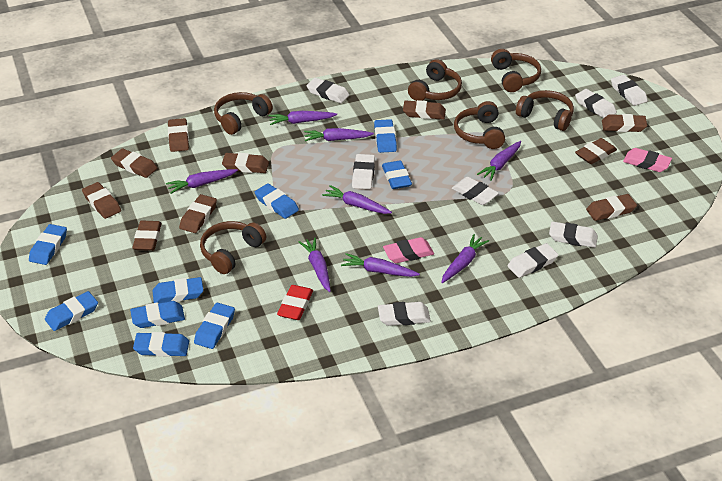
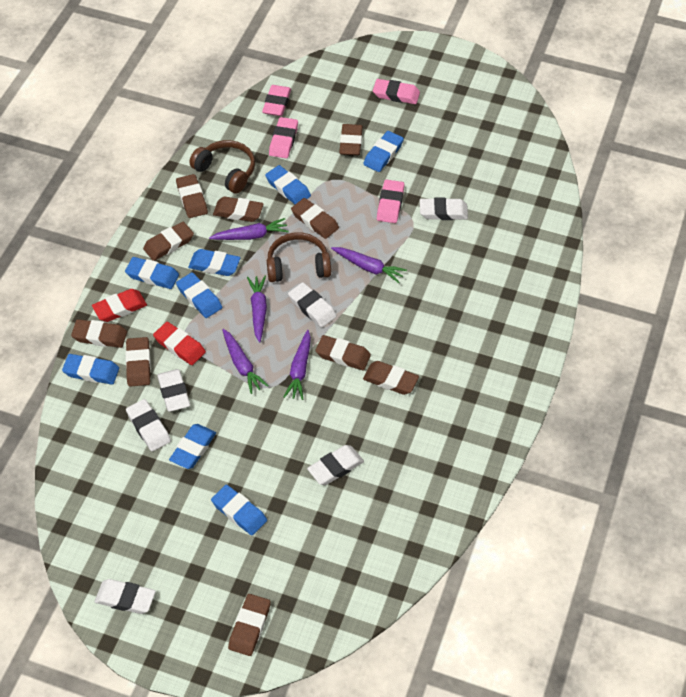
blue eraser: [29,224,67,265] [45,291,98,331] [130,301,185,328] [133,332,189,357] [153,277,203,303] [194,303,235,349] [255,184,299,219] [374,119,397,153] [382,161,412,189] = 9 -> [62,354,119,384] [125,257,179,289] [169,424,216,469] [176,272,222,318] [188,249,240,276] [211,485,267,535] [265,165,311,204] [363,131,404,172] = 8
brown headphones: [200,221,266,274] [214,92,273,135] [408,59,462,101] [454,101,505,149] [491,49,541,92] [516,90,574,131] = 6 -> [189,140,255,194] [267,232,331,282] = 2
pink eraser: [383,237,434,263] [623,148,672,172] = 2 -> [262,85,291,116] [269,117,298,158] [373,79,420,104] [377,180,404,223] = 4
purple carrot: [166,169,238,194] [269,111,337,125] [298,238,331,292] [304,128,374,141] [322,185,392,214] [341,253,420,277] [441,234,489,283] [477,141,521,181] = 8 -> [209,218,289,240] [222,329,269,394] [247,276,267,342] [284,330,311,400] [331,247,407,283] = 5
red eraser: [277,285,313,320] = 1 -> [92,289,147,322] [153,322,206,365] = 2
white eraser: [306,78,349,103] [352,154,375,189] [378,302,431,326] [452,177,499,205] [507,243,558,278] [549,222,598,248] [575,89,617,118] [611,75,648,106] = 8 -> [95,579,156,614] [126,399,171,451] [157,369,190,412] [288,282,337,328] [307,445,364,485] [420,198,468,220] = 6

